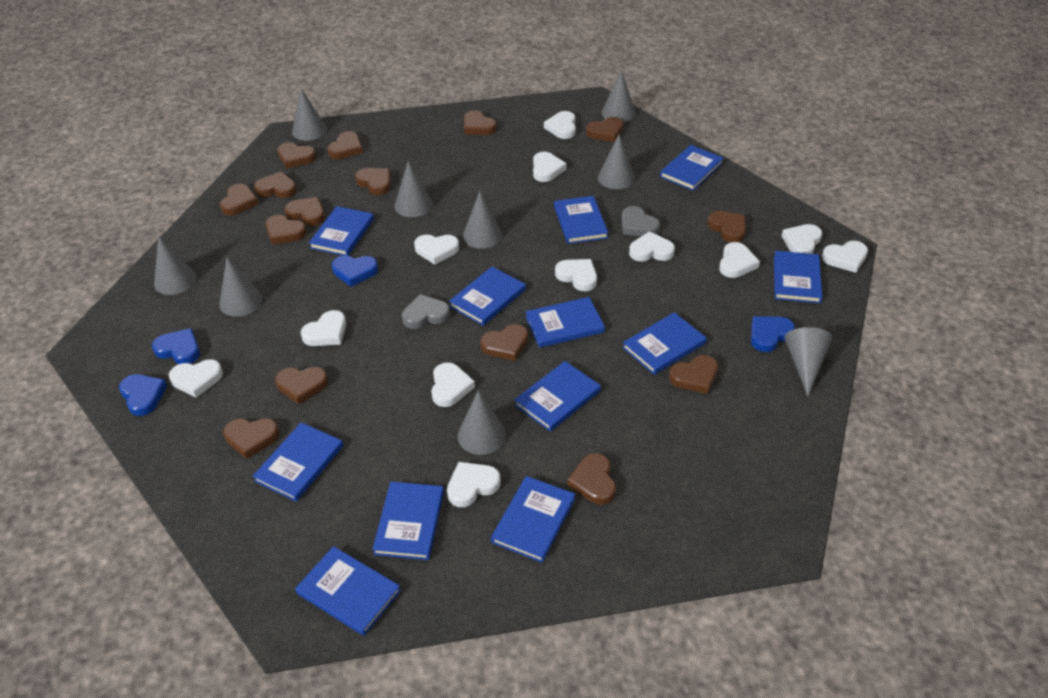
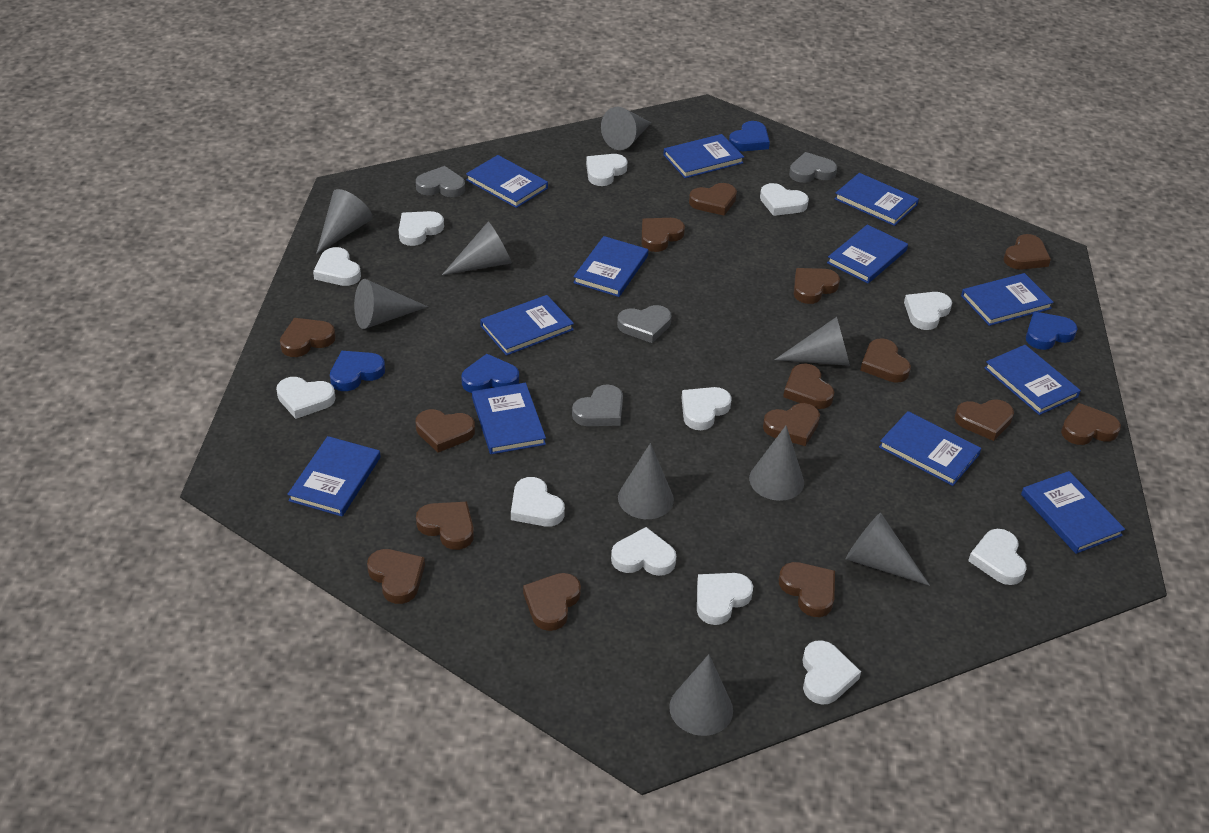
grey heart: [402,294,450,329] [622,206,660,236] = 2 -> [416,166,465,197] [572,384,623,426] [617,305,672,343] [789,152,837,183] = 4

